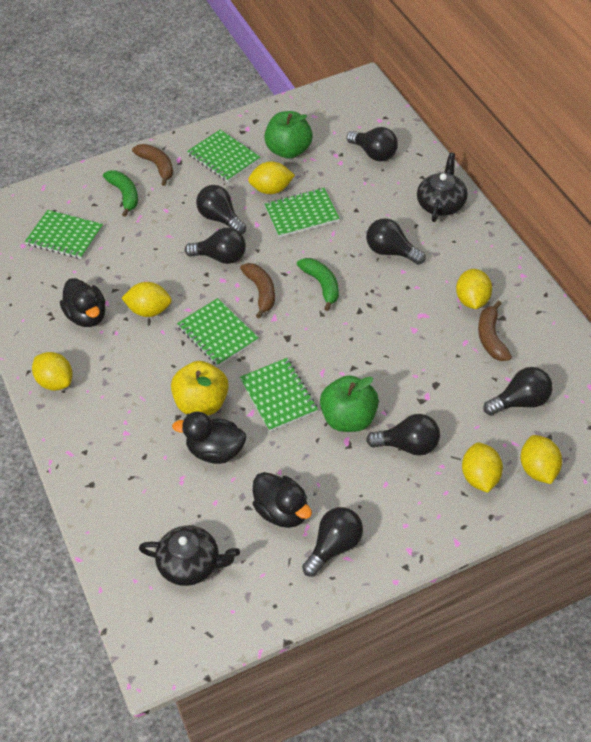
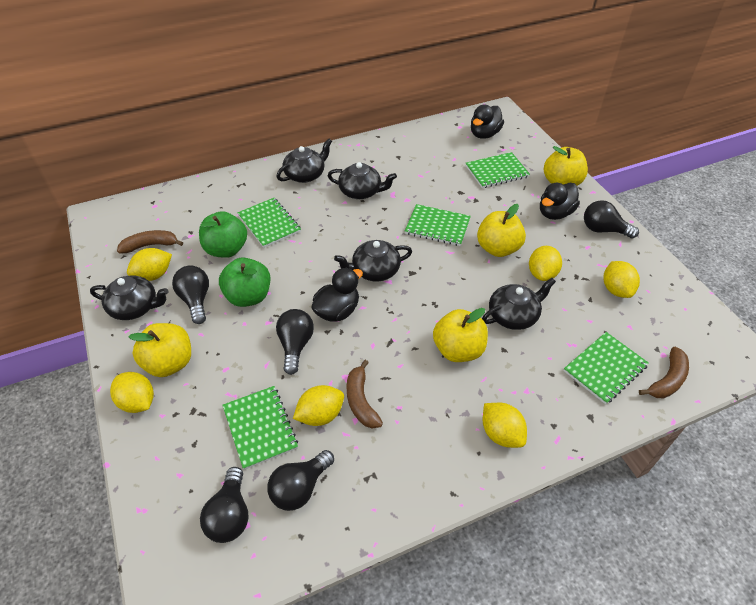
black light bulb: [185,228,246,264] [196,185,246,234] [302,507,363,577] [347,127,398,161] [366,218,426,265] [366,414,440,456] [483,367,553,416] = 7 -> [172,265,209,324] [200,467,248,543] [267,450,334,511] [276,309,314,375] [584,200,639,239] = 5
black teapot: [139,525,240,586] [417,153,468,222] = 2 -> [90,275,169,320] [276,139,332,183] [328,162,397,199] [334,240,412,282] [482,278,556,330] = 5
green banana: [103,170,138,217] [297,258,339,311] = 2 -> none = 0
yellow apple: [171,361,229,415] = 1 -> [129,323,191,377] [433,308,488,362] [477,204,526,257] [544,146,588,186] = 4

